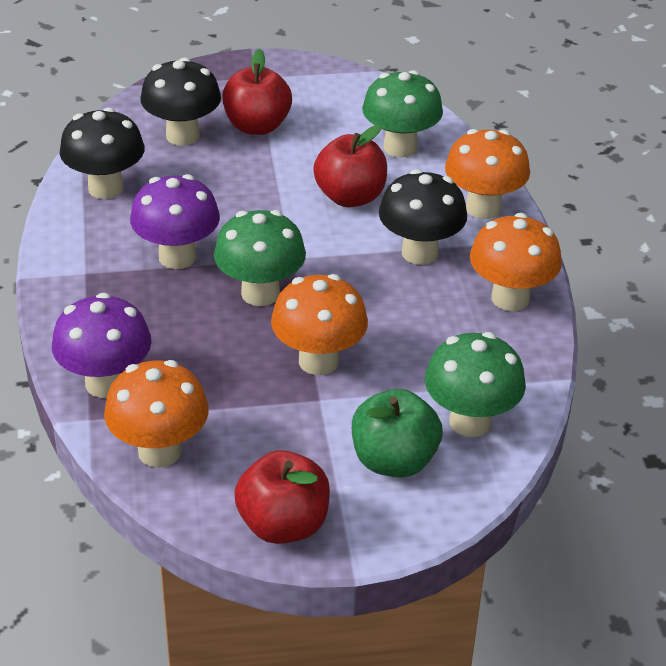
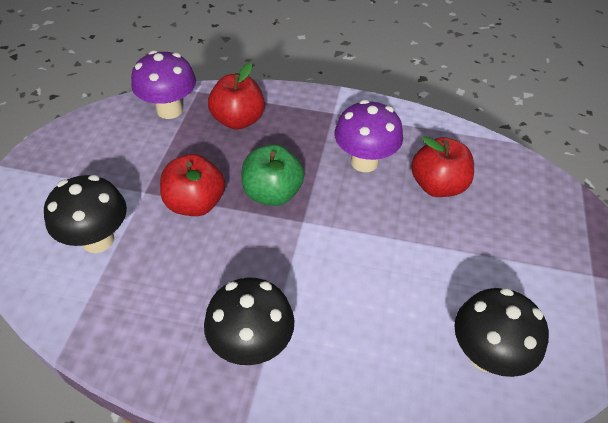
green mushroom: [214,210,306,306] [362,70,443,158] [425,332,526,437] = 3 -> none = 0
orange mushroom: [104,360,209,468] [271,274,368,375] [445,129,530,219] [470,213,562,311] = 4 -> none = 0

